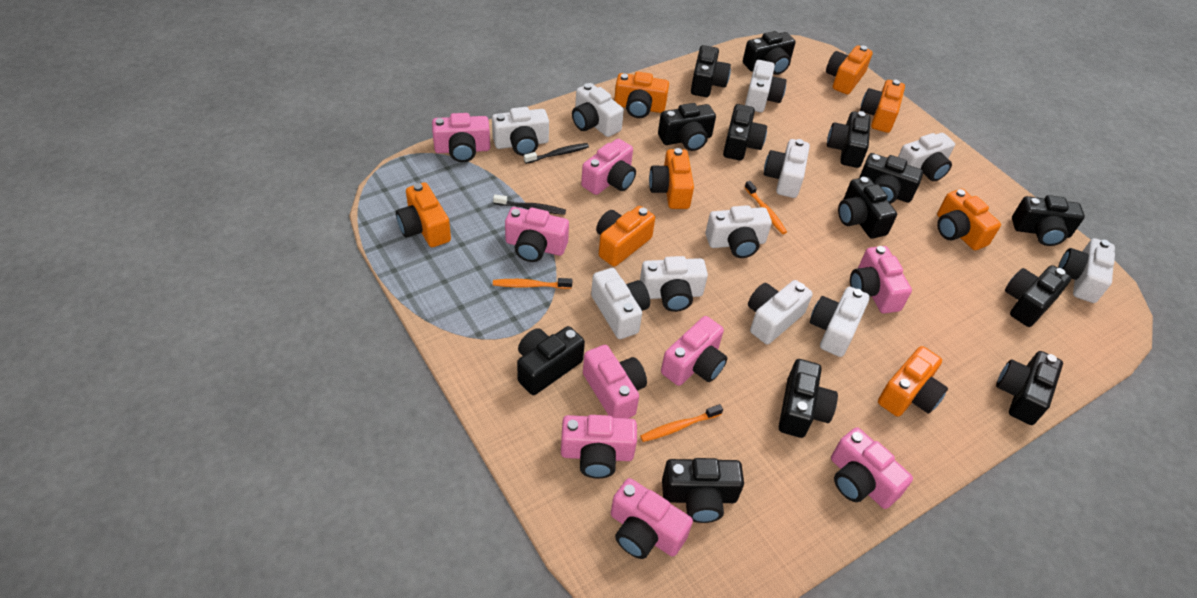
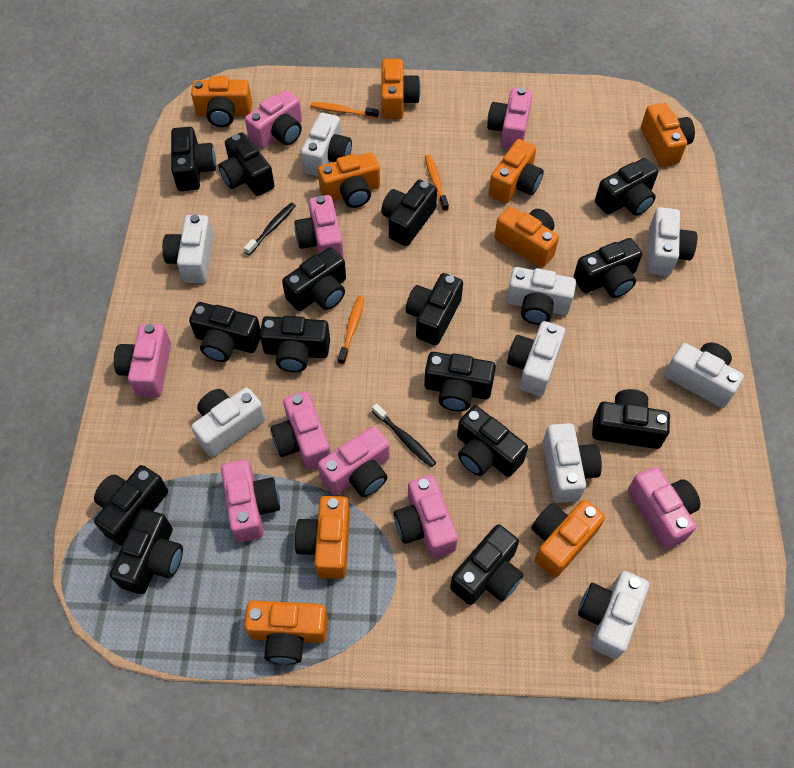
black camera: [517,326,585,395] [658,103,716,151] [662,458,744,523] [691,45,731,97] [723,104,767,161] [743,31,796,75] [779,359,838,438] [827,111,871,168] [838,177,897,239] [859,153,923,204] [996,351,1063,425] [1005,265,1071,327] [1012,195,1085,246] = 13 -> [94,465,168,546] [110,509,183,594] [171,127,216,191] [189,302,261,362] [219,133,275,196] [260,316,330,372] [282,247,346,311] [381,180,437,246] [406,273,463,345] [424,352,496,412] [450,524,524,605] [457,406,528,477] [573,238,643,298] [592,389,670,449] [595,158,658,216] = 15
orange camera: [396,182,451,247] [596,206,655,267] [614,72,669,118] [649,148,694,209] [826,45,873,94] [860,80,905,133] [878,346,948,417] [937,189,1001,250] = 8 -> [191,76,252,127] [244,600,328,664] [295,496,350,579] [318,153,380,208] [381,59,421,119] [489,139,544,203] [495,206,559,268] [531,500,605,578] [641,103,695,167] = 9
white camera: [492,107,549,156] [572,83,624,137] [591,268,650,339] [640,256,708,312] [705,205,772,258] [745,60,786,112] [748,280,813,344] [764,139,810,198] [810,286,870,357] [898,133,955,181] [1058,238,1115,303] = 11 -> [162,215,213,283] [191,388,265,457] [301,113,352,176] [506,267,576,325] [507,321,565,396] [543,423,602,503] [578,571,649,659] [647,207,697,276] [665,342,744,408] = 9

